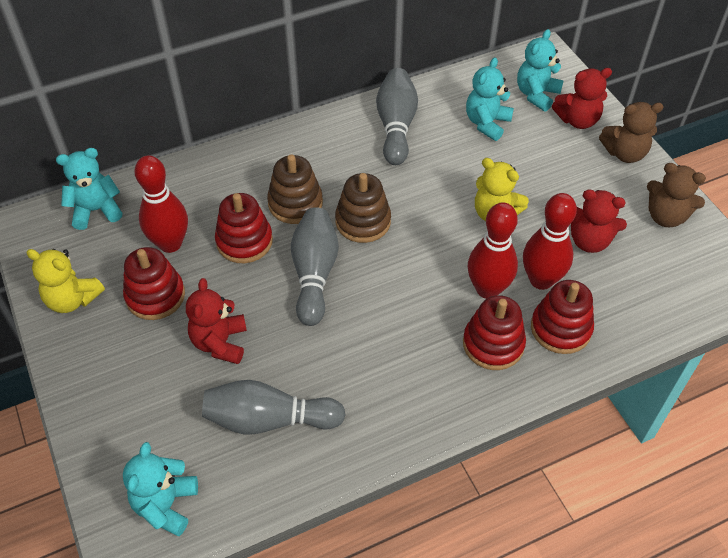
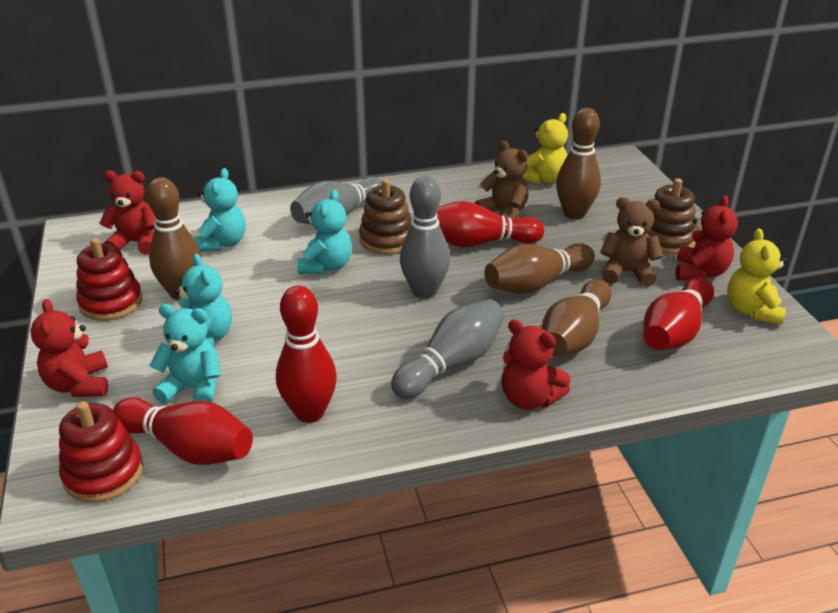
brown bowling pin: none = 0 -> [146,177,202,300] [484,243,595,294] [542,279,611,357] [556,108,601,219] = 4
red bowling pin: [134,155,188,253] [468,202,518,299] [523,193,577,290] = 3 -> [113,397,253,465] [276,285,337,423] [437,201,544,247] [644,277,714,350] = 4
red stacking toy: [123,247,185,320] [215,193,273,263] [463,295,526,370] [531,280,594,354] = 4 -> [59,401,143,503] [76,238,142,321] = 2
red teddy bear: [186,278,247,364] [552,68,612,129] [571,189,627,253] = 3 -> [30,299,108,397] [99,171,155,255] [502,319,571,410] [675,196,738,281] = 4

